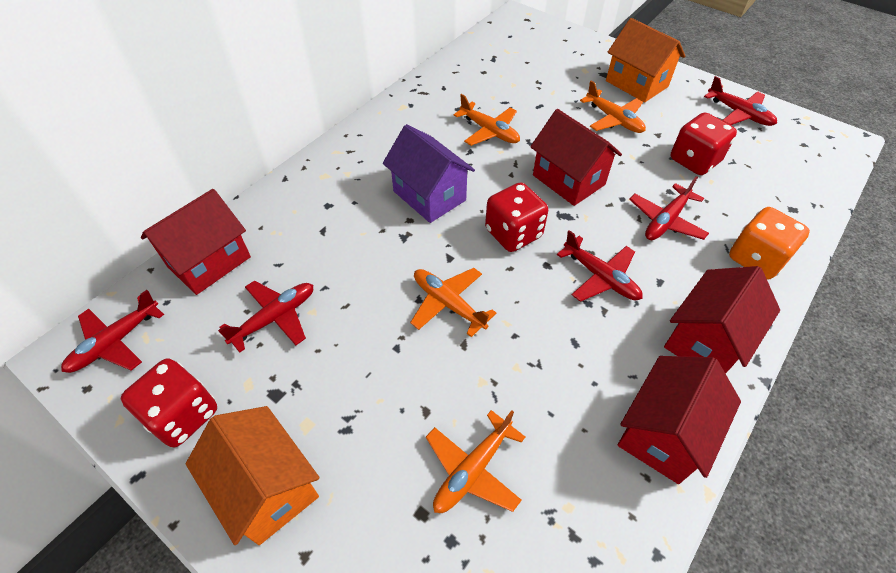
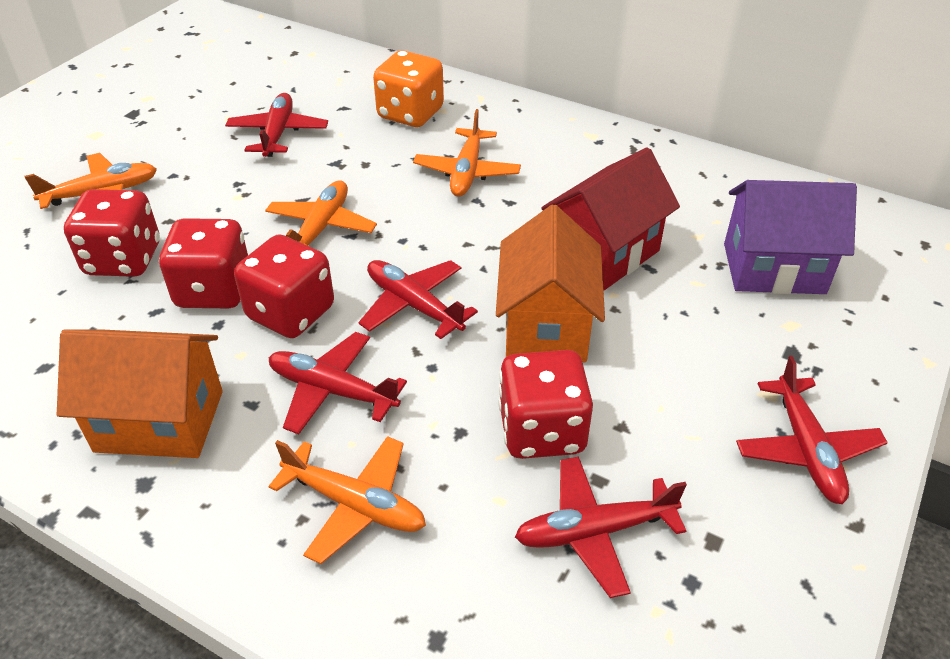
red dice: [121,358,217,447] [485,183,548,252] [671,113,737,175] = 3 -> [64,189,160,277] [159,218,248,308] [234,235,334,338] [498,350,593,459] = 4
red house: [141,189,251,295] [530,109,622,206] [618,356,741,484] [664,266,780,374] = 4 -> [541,147,680,291] = 1

